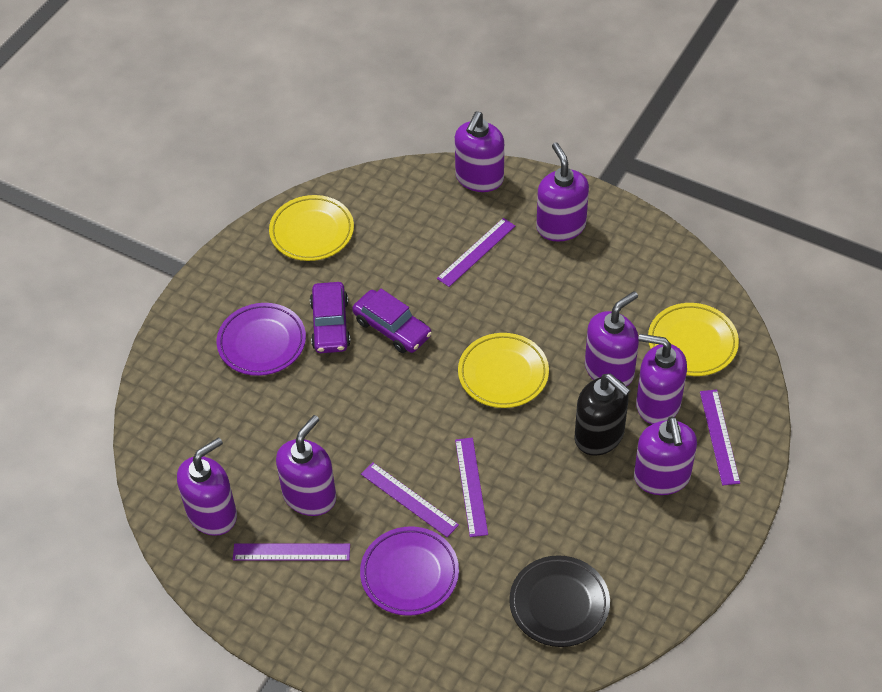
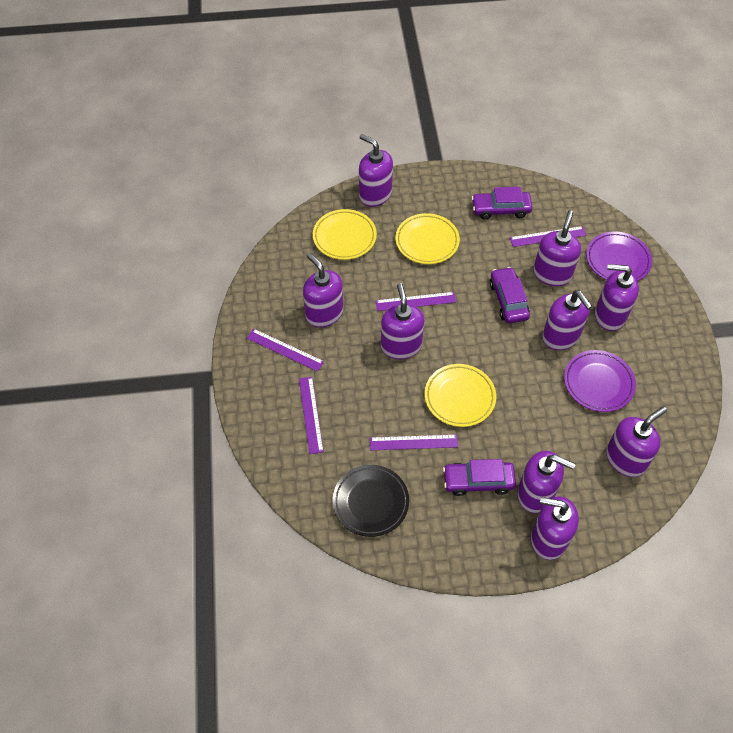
black soap dispenser: [575,374,631,456] = 1 -> none = 0
purple car: [310,282,351,353] [352,289,432,353] = 2 -> [443,459,516,496] [472,187,532,220] [490,267,530,323] = 3
purple soap dispenser: [177,437,237,536] [276,415,336,516] [455,112,504,192] [536,142,589,242] [585,291,639,386] [634,416,697,495] [636,334,687,424] = 7 -> [303,253,343,327] [359,134,393,207] [381,283,424,359] [517,451,576,513] [531,496,579,560] [533,210,581,286] [542,290,592,350] [595,264,639,331] [606,406,667,477] = 9

